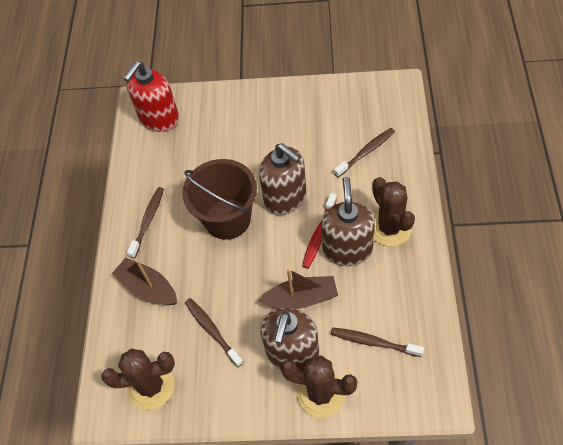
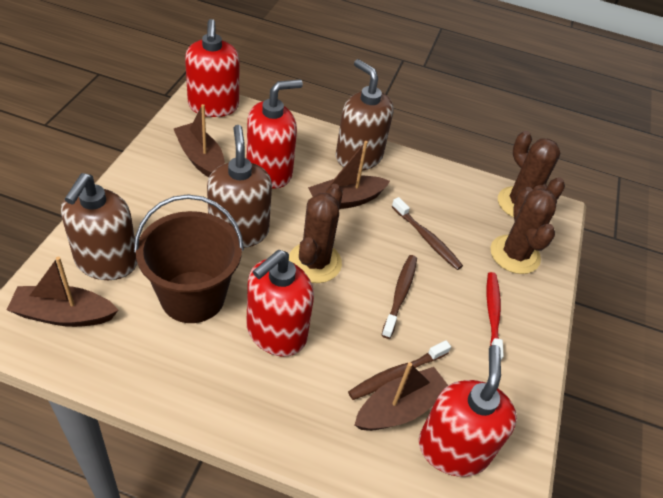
brown boat: [112,257,177,305] [258,269,338,309] = 2 -> [7,257,118,327] [174,104,225,178] [308,141,390,209] [355,362,448,431] = 4
brown toothbrush: [127,187,164,258] [185,298,244,367] [331,327,424,357] [334,128,395,177] = 4 -> [348,340,451,400] [382,255,417,339] [392,197,463,270] = 3
red soap dispenser: [124,61,179,132] = 1 -> [185,19,240,117] [246,250,314,357] [247,80,303,188] [419,345,517,477] = 4

